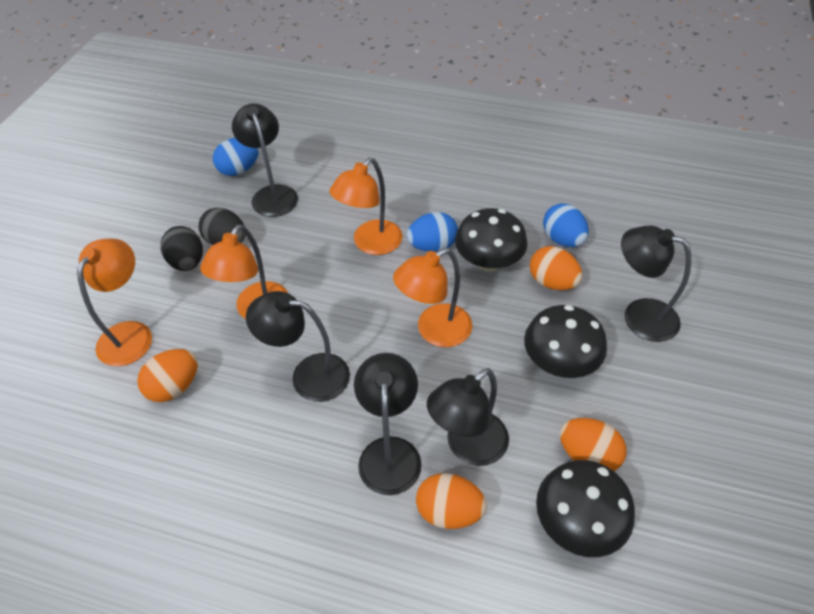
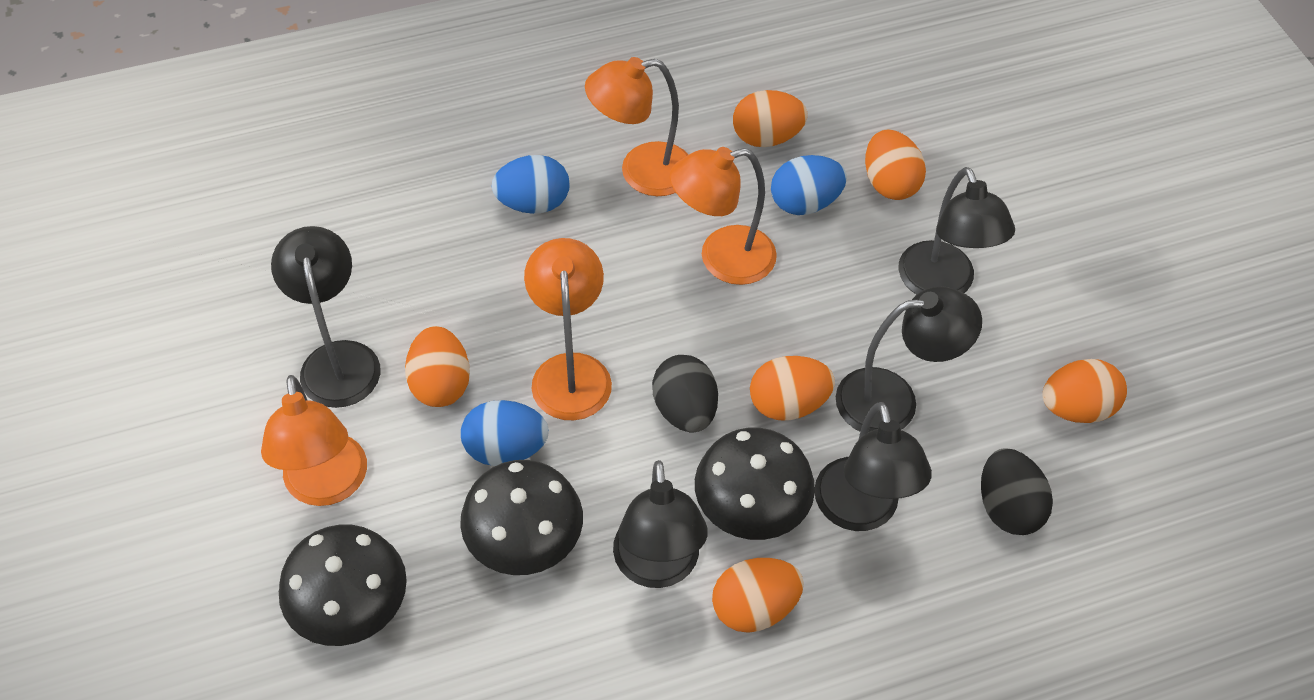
orange egg: [137,349,198,402] [416,473,487,529] [530,246,582,290] [560,418,626,471] = 4 -> [405,326,470,407] [712,558,804,633] [733,90,808,147] [750,356,835,420] [865,129,926,200] [1042,359,1127,423] = 6

